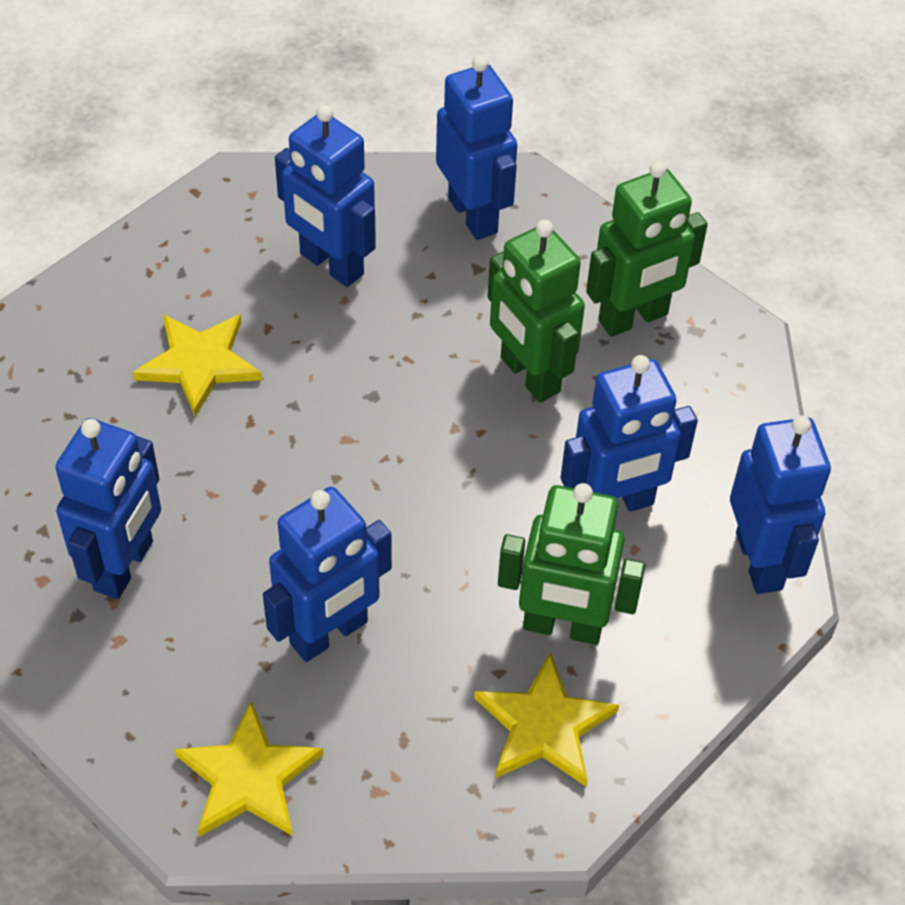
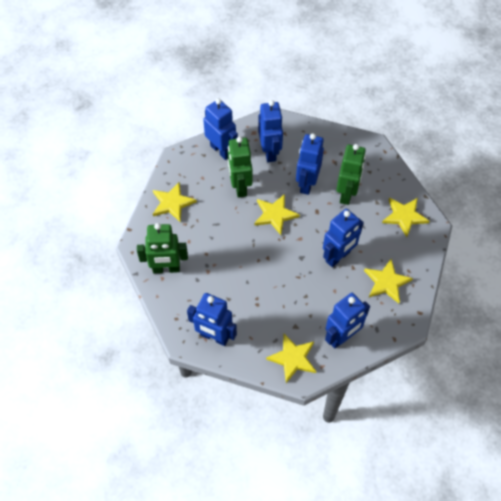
yellow star: [133,314,262,417] [175,701,324,837] [474,653,619,786] = 3 -> [153,182,197,222] [254,194,300,235] [266,334,316,383] [364,259,413,303] [382,198,429,237] = 5

